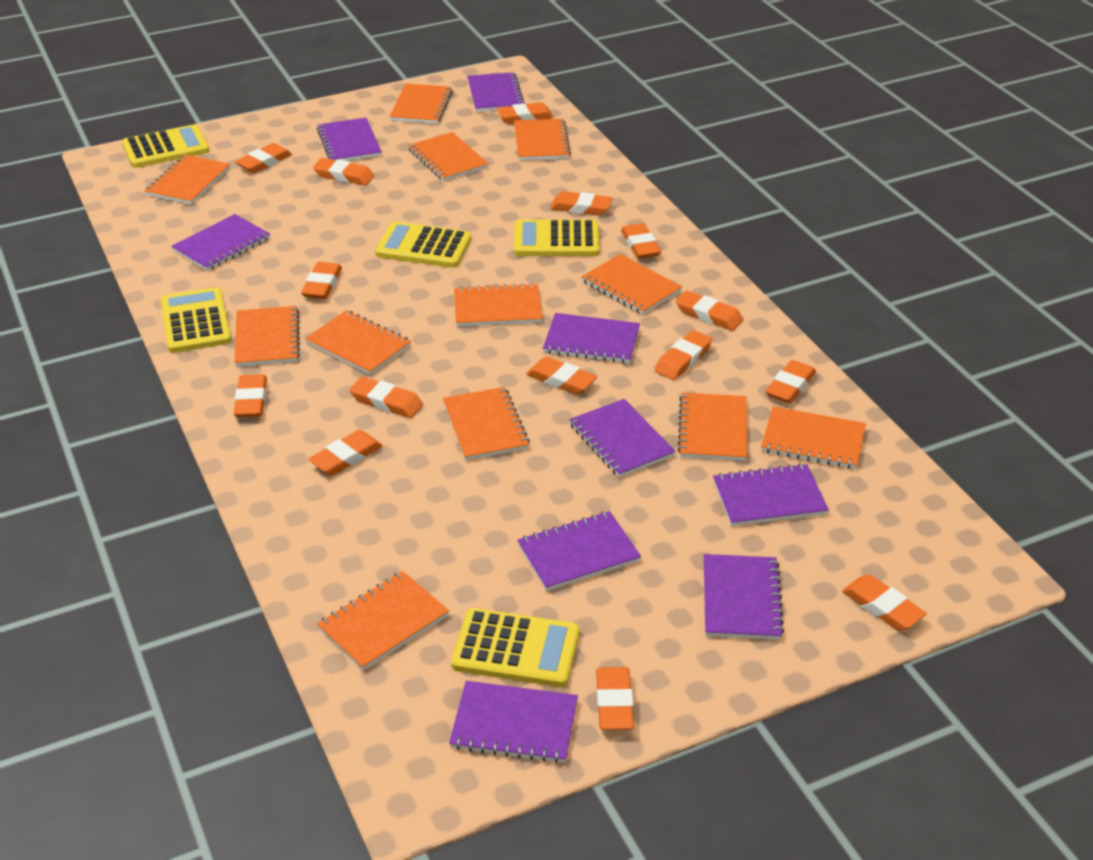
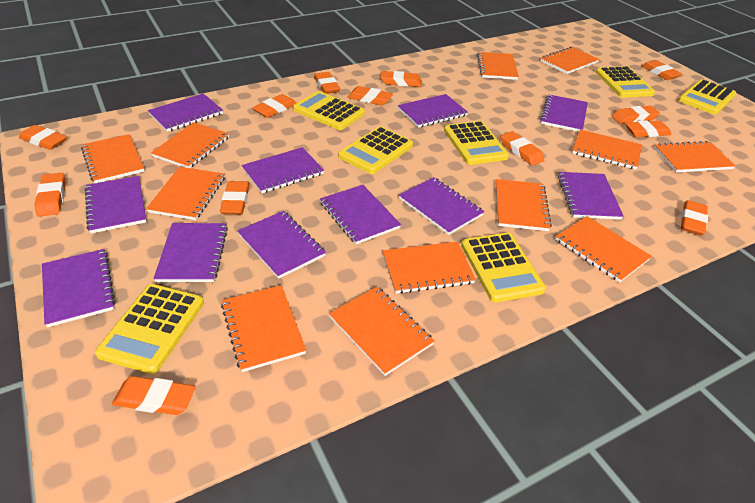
orange eraser: [234,374,267,417] [235,143,292,173] [301,262,342,299] [308,430,383,475] [313,158,374,185] [350,377,423,418] [497,102,554,124] [526,357,597,395] [550,191,613,215] [596,667,634,730] [621,223,661,259] [655,330,712,380] [676,291,743,331] [765,360,816,403] [842,574,927,631] = 15 -> [19,125,67,150] [35,173,66,217] [112,376,196,415] [220,181,250,215] [252,94,296,118] [314,72,340,94] [348,86,393,105] [380,71,422,87] [501,131,544,166] [612,106,660,124] [625,120,672,137] [642,60,682,80] [681,200,708,236] = 13
purple notebook: [171,214,270,271] [317,118,382,161] [449,681,578,764] [467,72,525,112] [517,511,641,591] [543,313,640,363] [569,399,676,478] [704,554,784,640] [713,463,829,526] = 9 -> [42,249,115,328] [85,176,146,233] [148,93,223,132] [154,223,228,282] [237,211,326,279] [242,147,324,194] [320,185,401,244] [398,94,468,128] [399,177,484,235] [540,95,588,132] [558,172,624,220] = 11
yellow calculator: [122,124,209,168] [160,287,231,353] [375,222,471,268] [451,608,580,687] [514,219,600,256] = 5 -> [95,284,204,374] [293,91,365,130] [338,126,413,174] [444,121,509,165] [461,233,546,302] [596,66,655,98] [678,79,736,115] = 7

